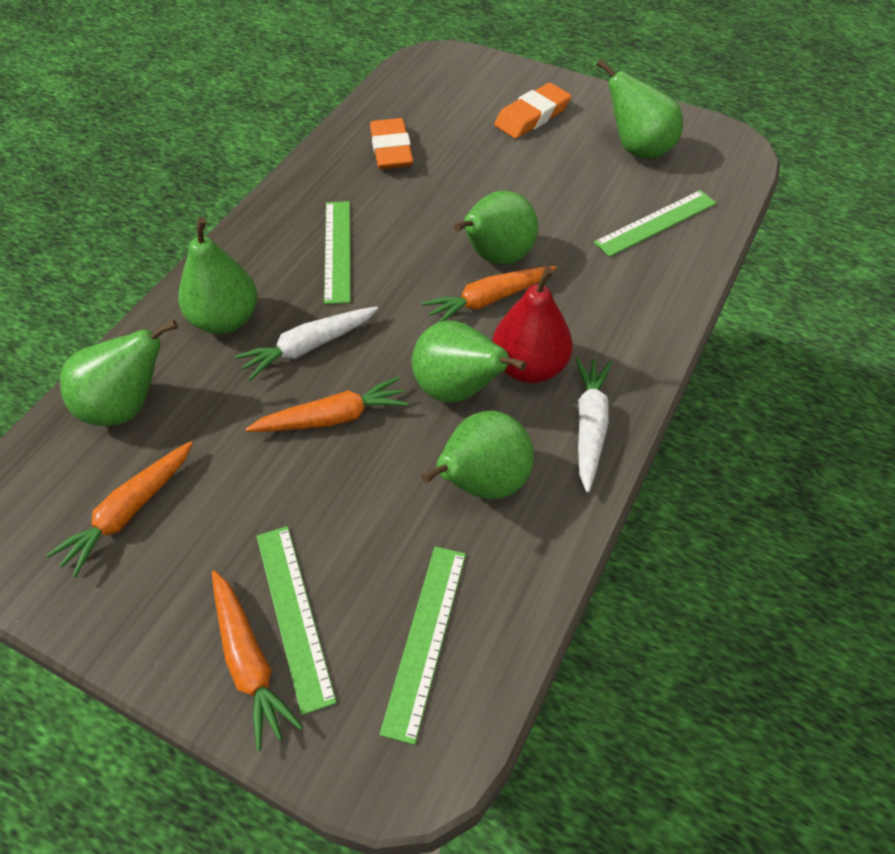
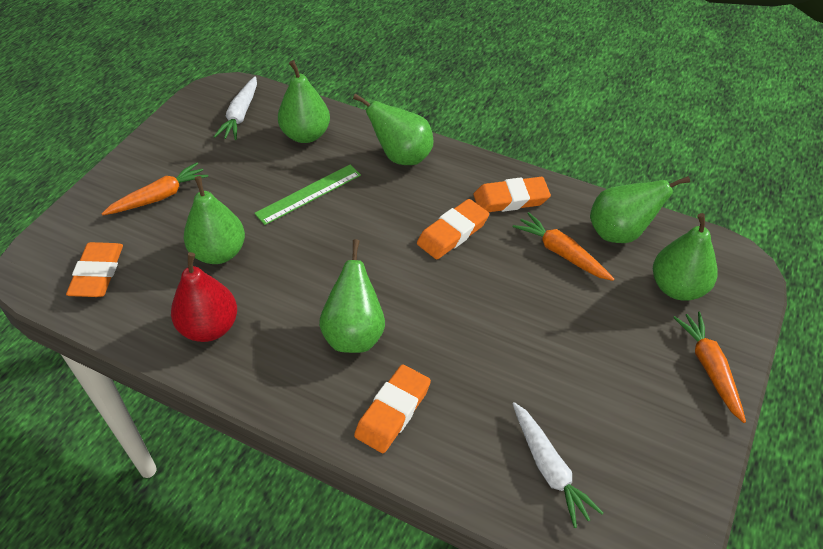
green ruler: [257,526,337,715] [324,201,351,304] [379,546,466,745] [594,190,717,257] = 4 -> [254,165,361,225] = 1
orange carrot: [46,441,193,578] [212,570,303,751] [246,377,409,432] [422,266,556,322] = 4 -> [102,162,208,215] [513,212,614,281] [673,312,746,423] = 3
orange eraser: [370,118,413,170] [494,83,571,139] = 2 -> [66,242,123,297] [354,364,431,453] [417,199,489,259] [473,177,551,212] = 4

